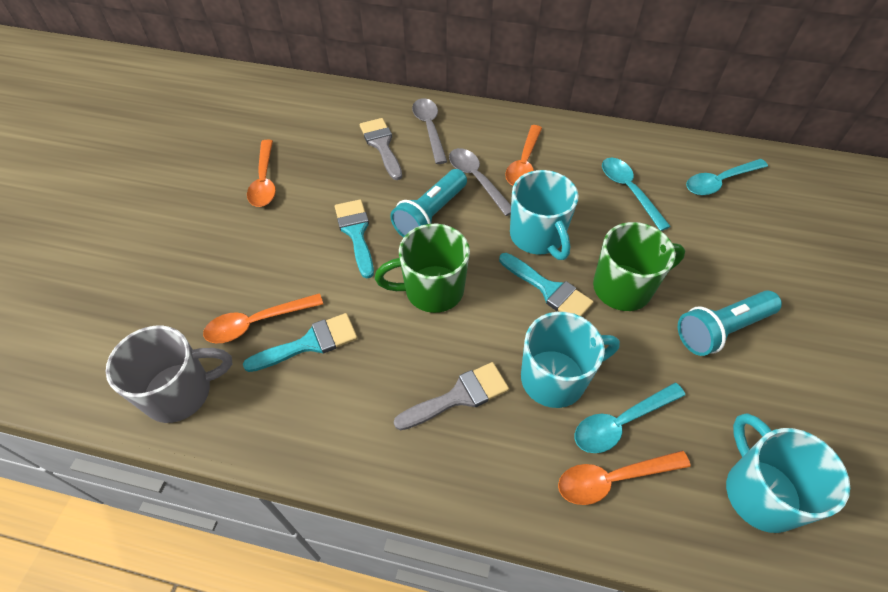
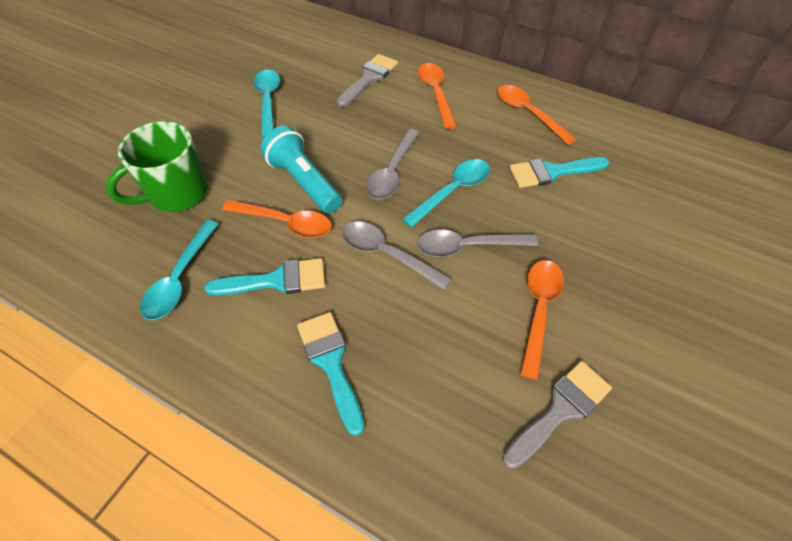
green mug: [375,224,470,313] [593,222,685,311] = 2 -> [106,121,208,212] = 1
grey mug: [106,326,232,423] = 1 -> none = 0
grey spoon: [412,98,447,164] [449,148,511,216] = 2 -> [342,221,452,290] [366,129,420,199] [417,229,538,257] = 3
turquoise flashlight: [390,169,467,238] [678,290,782,356] = 2 -> [261,126,342,214] = 1
turquoise mug: [510,170,579,260] [521,312,620,408] [726,413,850,533] = 3 -> none = 0

